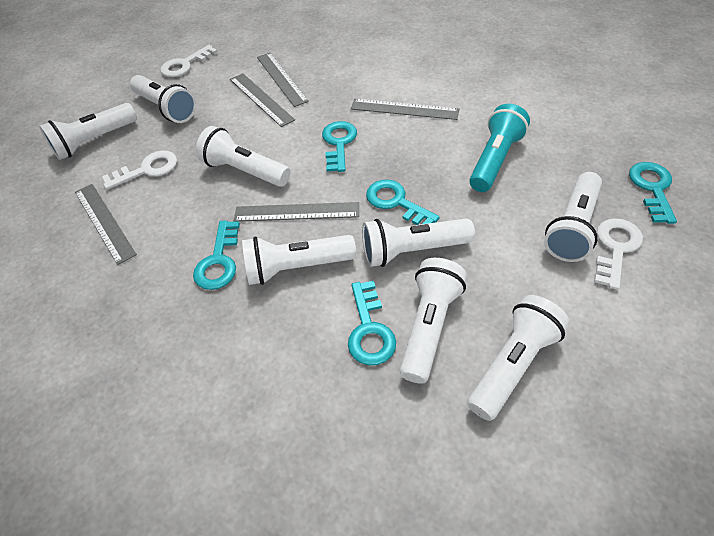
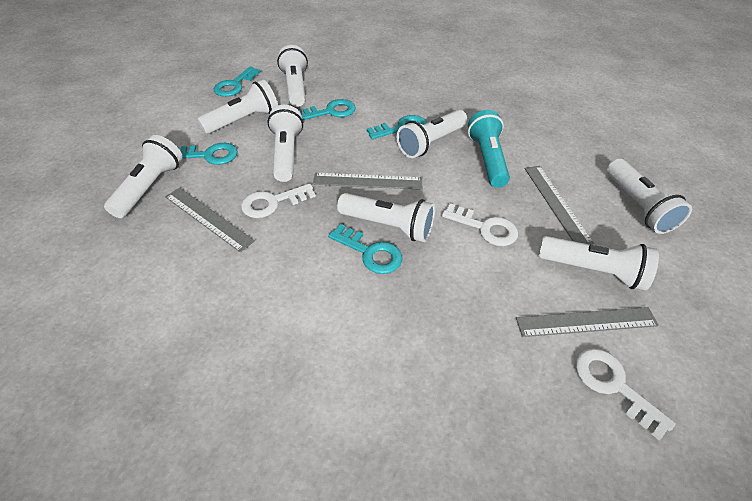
grey ruler: [75,184,137,265] [230,73,295,127] [234,202,359,222] [257,53,309,107] [351,99,459,120] = 5 -> [165,187,255,252] [313,173,422,190] [516,307,659,337] [525,166,594,245] = 4

